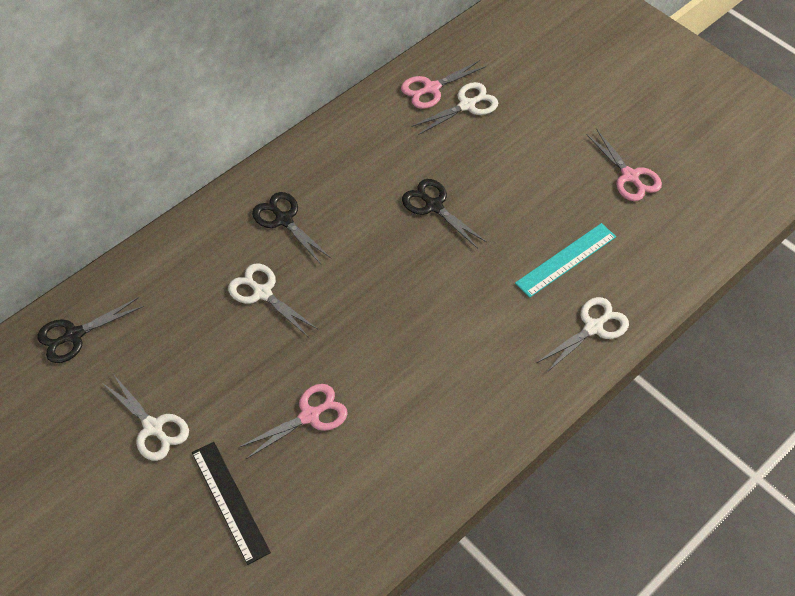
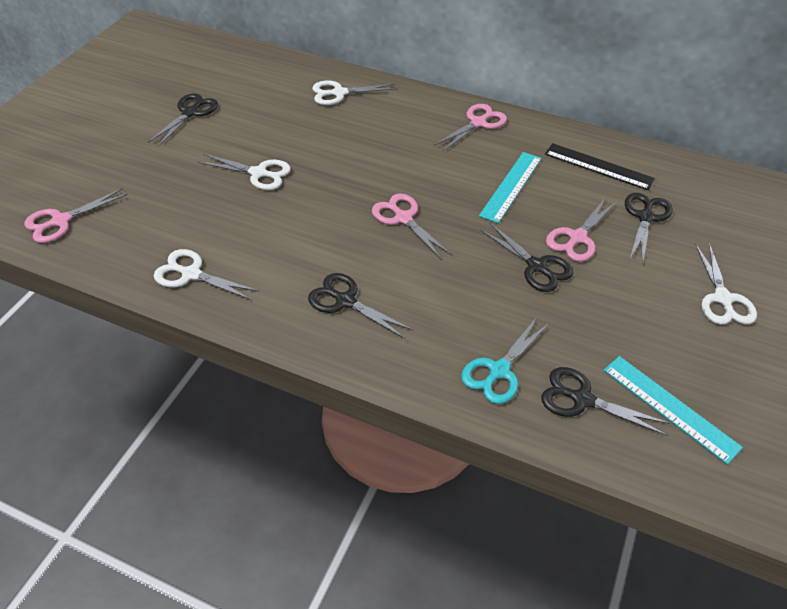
black scissors: [37,297,144,363] [252,192,332,264] [402,179,487,249] = 3 -> [148,93,218,147] [308,273,413,339] [480,222,573,292] [541,367,671,436] [625,193,672,263] = 5
pink scissors: [239,384,348,459] [401,60,487,109] [586,129,662,201] = 3 -> [24,188,128,243] [372,193,452,260] [434,104,507,152] [546,197,617,262] = 4
turquoise ruler: [515,223,616,298] = 1 -> [479,152,541,223] [604,356,743,465] = 2
turquoise scissors: none = 0 -> [461,317,550,404] = 1

